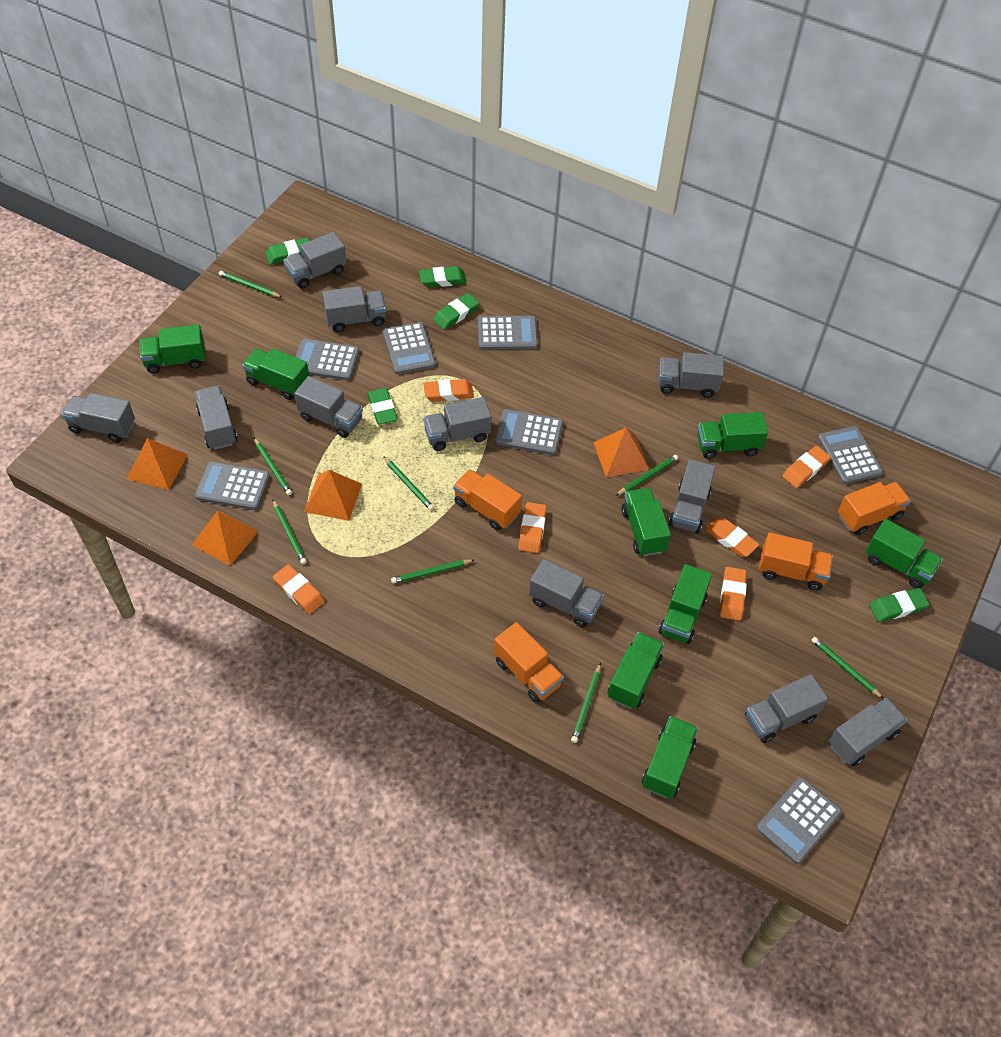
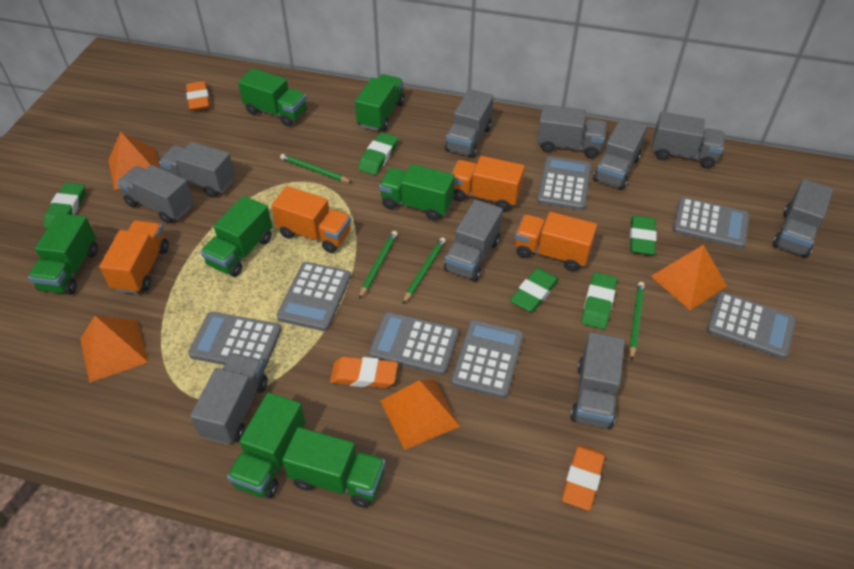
green pencil: [219,271,281,297] [254,438,292,495] [273,500,307,564] [383,456,434,511] [391,559,474,584] [571,663,601,743] [616,455,678,496] [811,637,884,699] = 8 -> [280,154,352,183] [359,231,398,299] [403,237,446,304] [629,282,645,361] = 4
green truck: [140,324,205,374] [242,348,309,400] [608,632,664,709] [621,488,671,556] [642,716,698,799] [659,564,712,644] [697,412,768,459] [866,519,943,588] = 8 -> [28,213,98,295] [200,196,272,277] [227,392,305,499] [238,68,307,127] [282,427,385,508] [355,74,405,131] [379,164,455,221] = 7
grey truck: [62,393,135,443] [195,386,238,450] [284,232,347,289] [294,376,363,438] [323,286,386,332] [423,397,491,451] [529,559,604,627] [659,352,724,398] [669,459,716,533] [745,674,828,743] [829,698,907,766] = 11 -> [117,165,193,224] [159,142,235,198] [190,353,268,445] [444,200,503,281] [445,89,494,158] [537,104,606,158] [570,332,625,429] [593,118,647,190] [652,112,725,168] [773,179,833,258] = 10
orange eraser: [273,564,325,614] [424,379,474,402] [518,502,547,553] [705,517,759,557] [720,567,747,621] [782,446,831,488] = 6 -> [186,81,210,111] [330,357,398,388] [562,444,605,511] = 3

